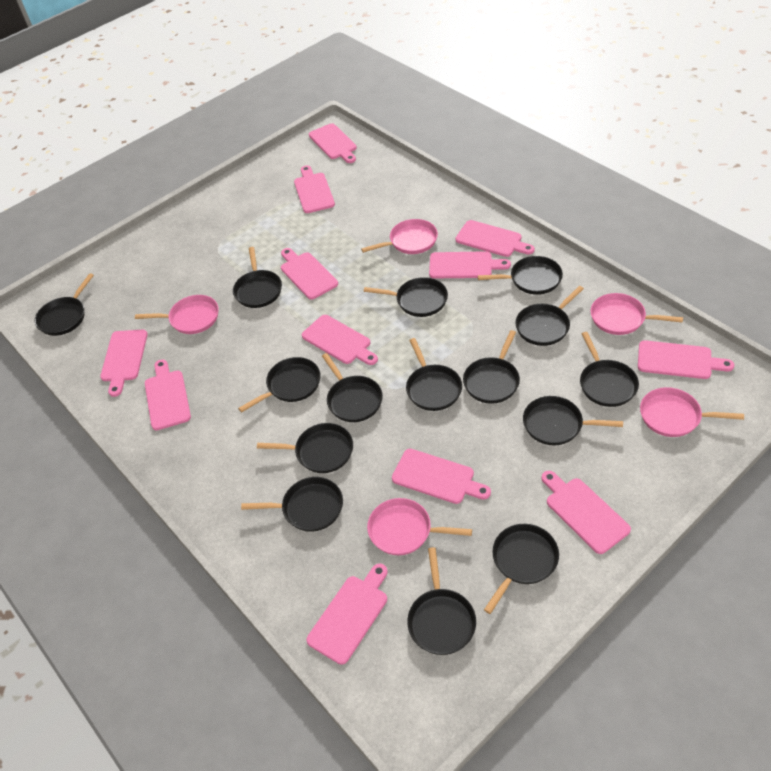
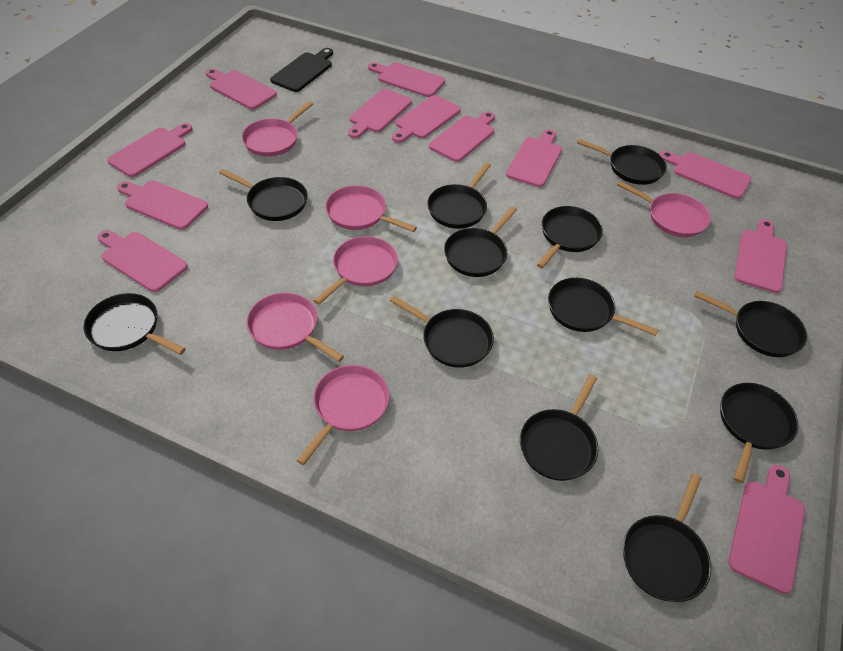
black cutting board: none = 0 -> [270,48,333,92] = 1
black pan: [35,273,94,336] [233,247,282,308] [238,357,321,412] [241,477,343,532] [257,423,353,473] [322,353,383,422] [364,277,448,317] [406,338,462,411] [407,547,476,655] [463,330,520,404] [478,256,563,295] [484,524,559,614] [515,286,584,346] [523,396,623,445] [580,332,639,407] = 15 -> [84,293,186,355] [219,169,308,221] [390,296,494,368] [427,162,491,229] [444,207,517,277] [520,374,598,481] [537,206,603,269] [548,278,658,336] [577,139,667,185] [623,473,711,602] [695,291,807,357] [720,383,798,483] = 12
pink pan: [135,295,219,334] [361,219,438,254] [367,498,472,555] [590,293,683,335] [640,387,744,437] = 5 -> [242,101,313,157] [247,293,344,362] [296,365,389,465] [314,236,398,305] [325,185,417,232] [617,181,711,237] = 6

